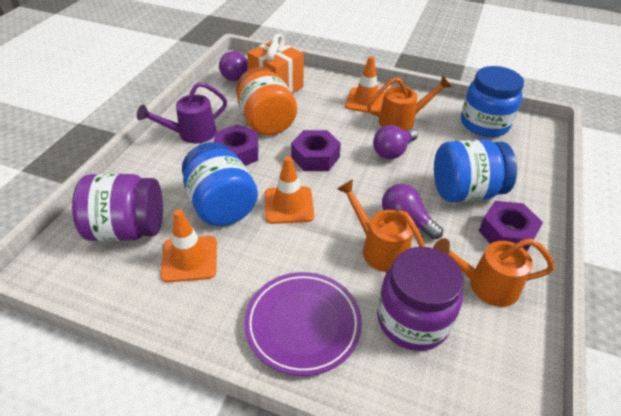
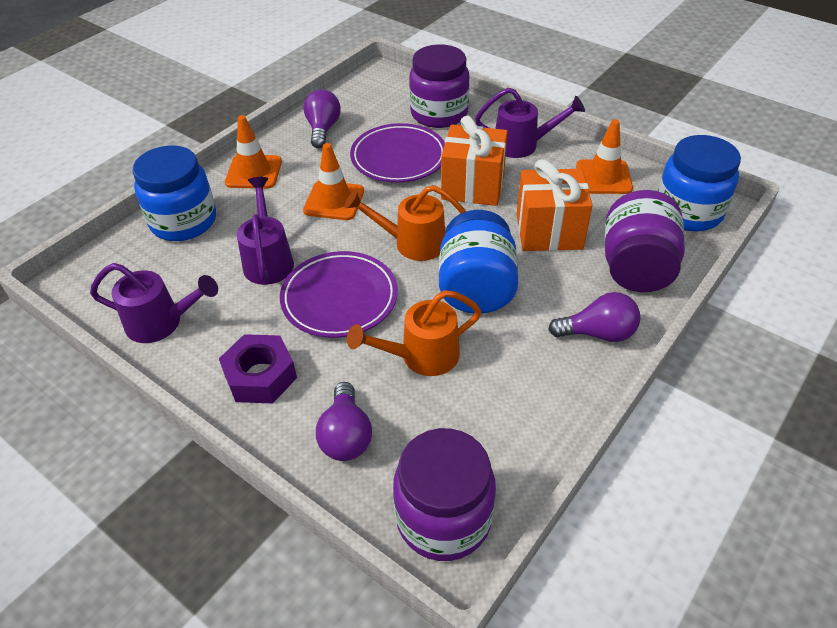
orange gift: [247,34,304,94] = 1 -> [441,116,508,206] [517,159,593,251] = 2
orange jar: [236,67,297,136] = 1 -> none = 0
orange watering can: [337,180,425,272] [367,76,452,131] [433,238,555,307] = 3 -> [345,185,466,261] [347,290,481,376] = 2
purple jar: [72,174,163,241] [377,247,464,351] = 2 -> [393,428,496,561] [409,44,470,128] [605,190,685,292] = 3
purple nut: [214,125,258,166] [291,130,341,171] [479,201,543,251] = 3 -> [219,334,297,404] = 1
purple plate: [244,272,362,376] = 1 -> [280,251,398,338] [350,123,445,183] = 2
purple watering can: [137,82,227,143] = 1 -> [90,263,218,343] [237,177,294,285] [475,88,585,158] = 3

